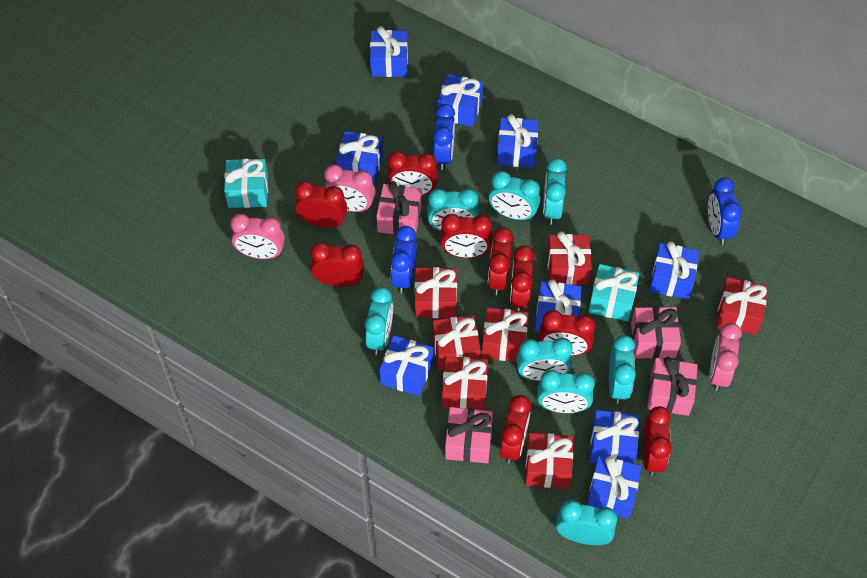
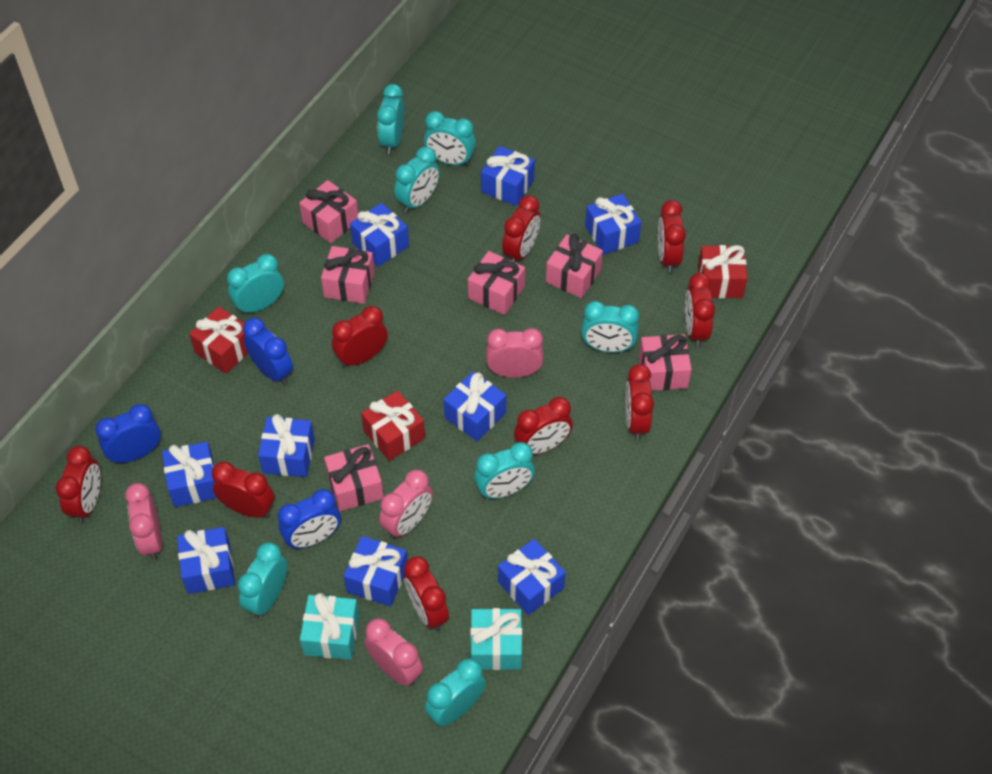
pink clock: [230,214,285,259] [324,164,375,212] [709,323,742,391] = 3 -> [125,483,162,560] [364,618,423,686] [379,469,433,539] [486,328,544,378] = 4
pink gift: [376,181,422,235] [445,407,493,463] [631,307,681,359] [647,357,698,416] = 4 -> [299,180,358,243] [321,246,375,304] [324,444,384,511] [468,251,525,315] [546,234,603,298] [639,334,692,391] = 6
red gift: [415,267,457,318] [433,315,481,371] [442,356,488,410] [482,308,529,362] [525,433,573,489] [547,231,592,285] [716,277,768,335] = 7 -> [189,307,248,374] [361,390,425,461] [698,245,747,299] = 3

